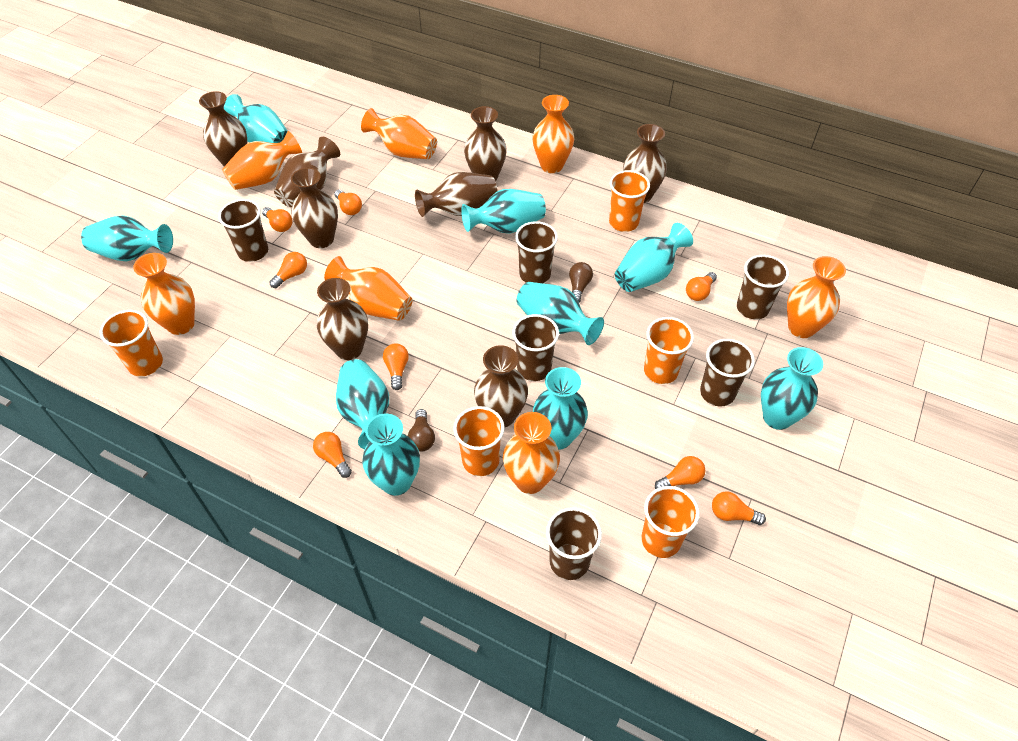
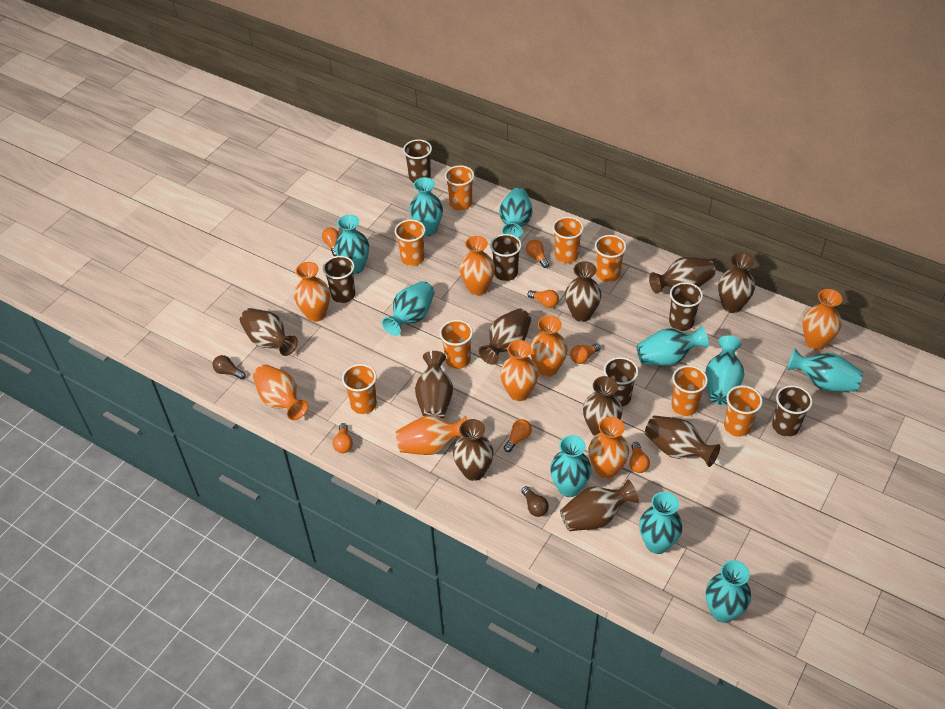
brown vase: [199,91,247,166] [274,137,340,207] [291,168,338,248] [317,278,368,360] [415,172,498,217] [464,106,507,182] [474,345,528,427] [623,124,667,203] = 8 -> [240,308,298,356] [415,351,453,419] [453,419,493,481] [478,309,531,365] [560,479,639,531] [565,261,602,322] [583,376,623,436] [645,416,720,467] [649,257,715,294] [718,252,755,313] = 10
orange cup: [100,310,163,377] [453,406,505,476] [609,170,650,232] [641,486,699,558] [644,317,694,384] = 5 -> [342,364,377,414] [395,219,426,266] [439,320,473,369] [445,165,474,211] [553,217,584,263] [595,235,626,282] [671,365,708,416] [724,385,763,437] = 8
orange light bulb: [262,207,293,232] [270,252,307,288] [313,432,352,478] [334,190,362,215] [383,344,409,390] [655,456,705,489] [686,272,717,301] [712,491,766,525] = 8 -> [322,227,339,256] [333,423,353,453] [504,419,532,452] [526,240,549,268] [527,290,559,308] [570,343,601,364] [629,442,650,473] = 7
orange vase: [133,253,195,335] [222,131,302,190] [324,256,412,321] [361,108,437,159] [503,412,560,494] [532,95,574,173] [787,256,846,338] = 7 -> [253,364,308,420] [294,262,330,322] [396,416,467,455] [460,236,495,296] [500,340,539,401] [530,316,568,377] [589,417,629,479] [803,289,842,350] = 8
turquoise vase: [81,215,173,261] [224,94,288,143] [336,359,389,449] [362,414,420,496] [461,189,546,234] [516,282,604,345] [533,367,588,450] [615,223,693,292] [761,347,823,430] = 9 -> [335,215,369,274] [382,281,434,336] [409,177,443,236] [499,188,532,238] [550,435,591,497] [636,326,709,365] [639,492,683,554] [706,336,744,405] [706,560,751,623] [787,349,863,392] = 10

